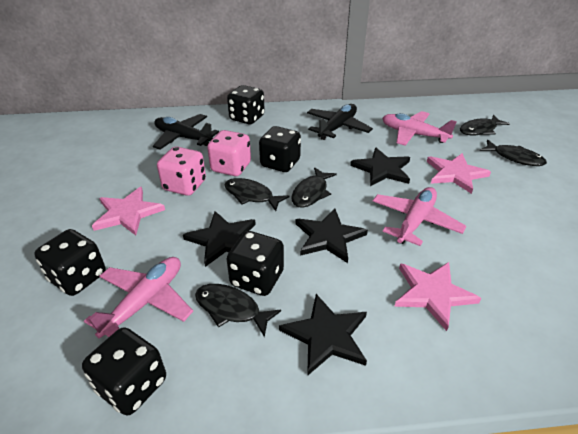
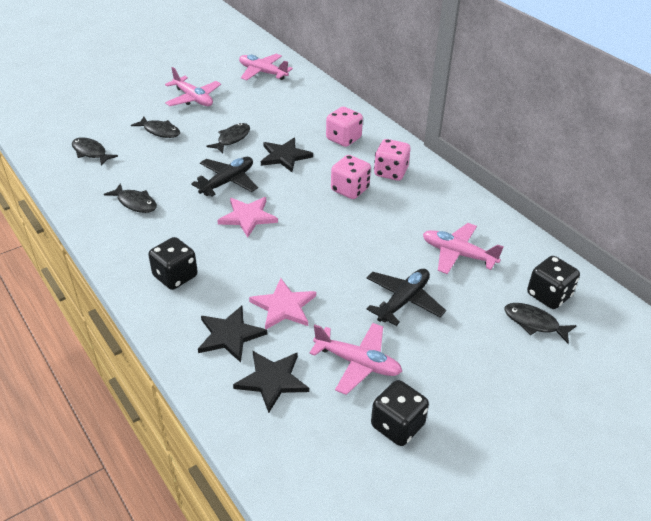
black dice: [34,229,106,296] [82,327,166,416] [227,85,265,124] [227,231,284,296] [259,126,301,172] = 5 -> [148,237,198,290] [371,380,429,446] [527,256,580,309] = 3
black star: [183,211,256,267] [279,294,367,376] [295,208,368,263] [350,147,410,186] = 4 -> [198,306,267,363] [233,351,309,413] [261,138,313,172] = 3
pink dice: [157,147,206,196] [207,130,251,176] = 2 -> [326,107,363,147] [331,155,371,199] [374,139,410,181] = 3
pink plane: [84,257,193,339] [373,187,466,246] [382,111,457,146] = 3 -> [165,67,221,106] [239,54,293,80] [309,323,402,395] [423,223,504,274] = 4
pink star: [92,187,165,235] [394,262,481,331] [427,153,491,194] = 3 -> [217,197,278,237] [249,278,316,329] = 2

